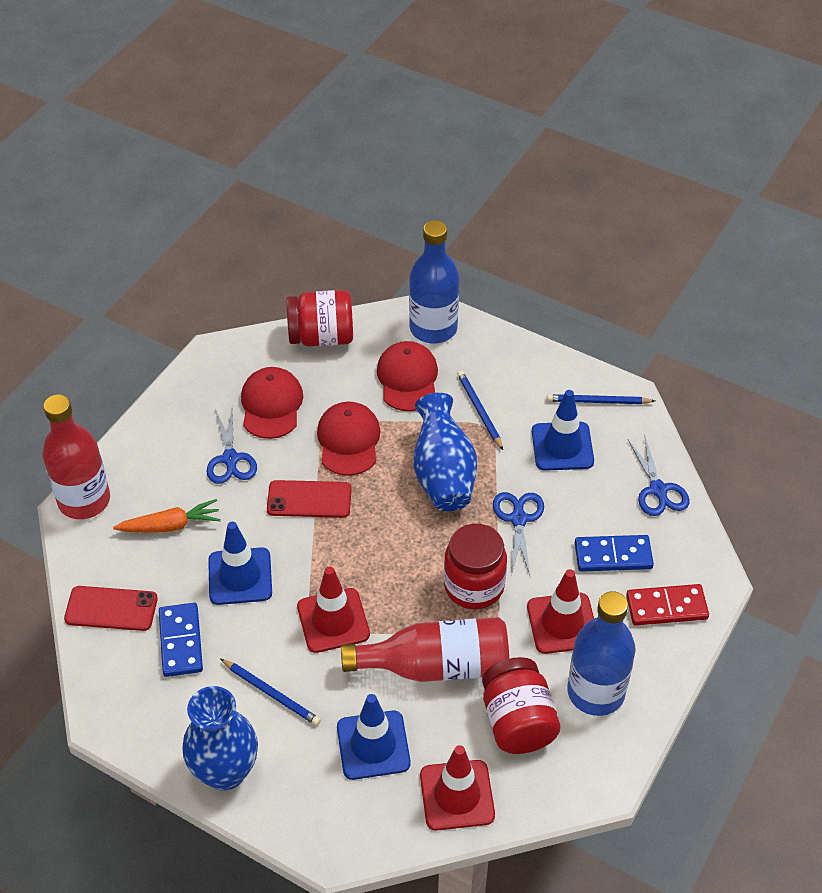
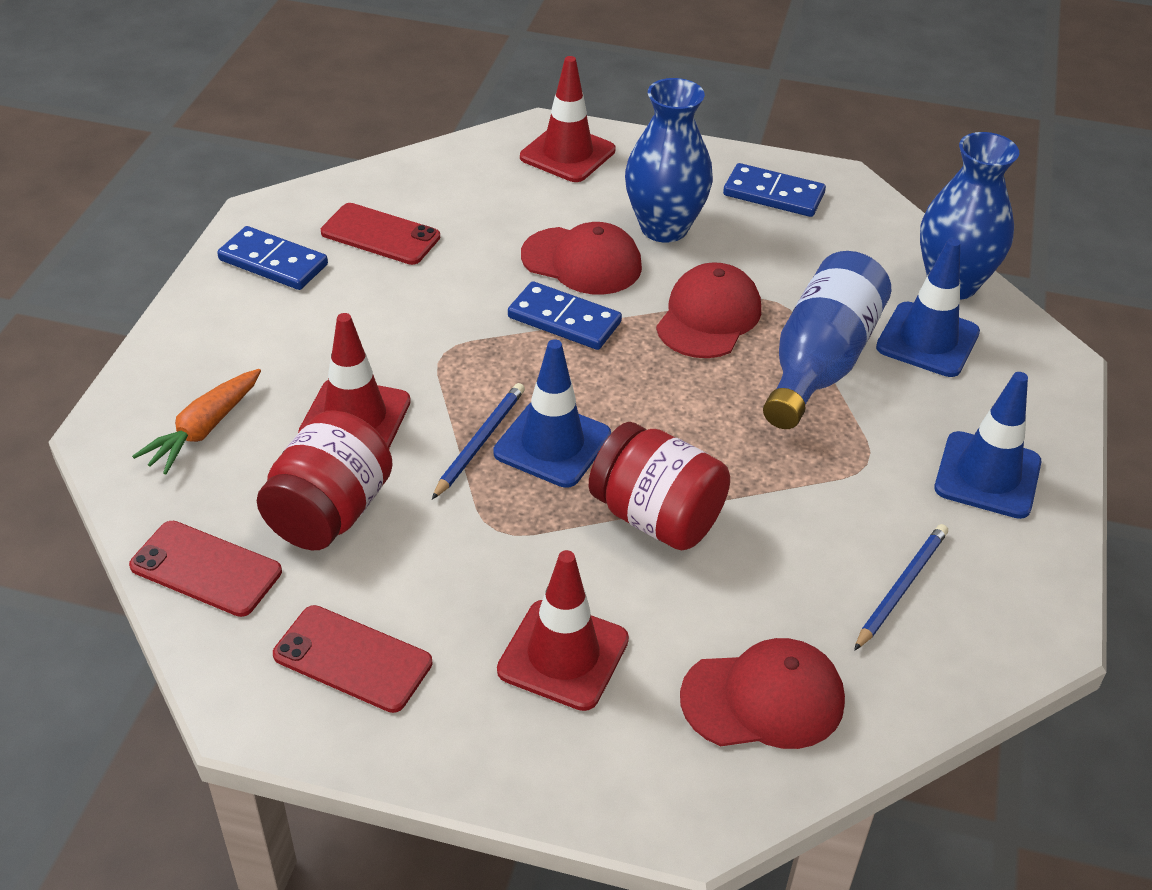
blue bottle: [409,220,459,344] [568,591,636,716] = 2 -> [763,251,891,429] = 1
blue domino: [159,603,203,677] [575,535,654,572] = 2 -> [217,226,328,290] [508,281,622,350] [723,163,826,217] = 3
blue pencil: [221,659,321,726] [457,371,503,450] [547,394,655,404] = 3 -> [432,383,525,499] [854,524,948,651] = 2
blue scissors: [206,409,257,484] [493,492,544,575] [628,435,689,516] = 3 -> none = 0
red bottle: [42,394,110,519] [341,617,509,682] = 2 -> none = 0
red domino: [626,584,709,626] = 1 -> none = 0
red jar: [286,290,353,346] [444,524,507,609] [482,657,560,754] = 3 -> [257,410,393,550] [589,422,730,550] = 2
red phone: [64,586,158,631] [267,480,352,518] = 2 -> [129,521,282,617] [273,605,432,713] [321,203,440,265] = 3

